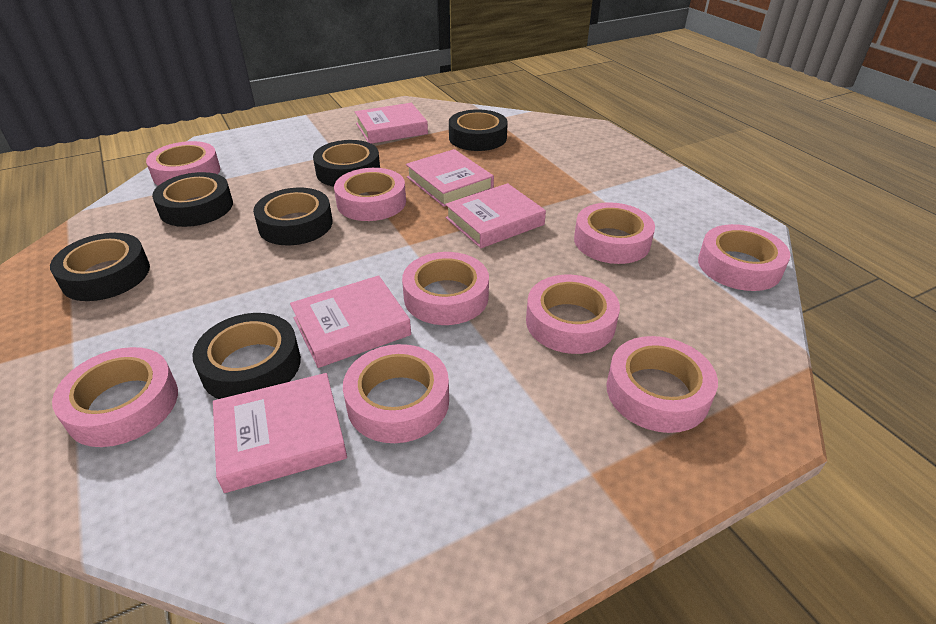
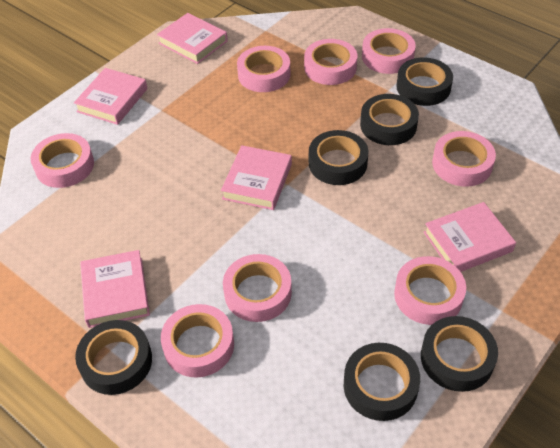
pink tape: [52,347,178,447] [146,141,220,186] [334,168,406,221] [343,344,449,443] [402,252,489,325] [526,275,620,354] [574,202,655,264] [606,336,718,433] [698,224,790,291] = 9 -> [31,133,94,188] [161,304,234,378] [223,254,292,322] [237,46,290,92] [304,39,357,85] [362,28,416,74] [394,256,466,325] [432,131,496,187] = 8

